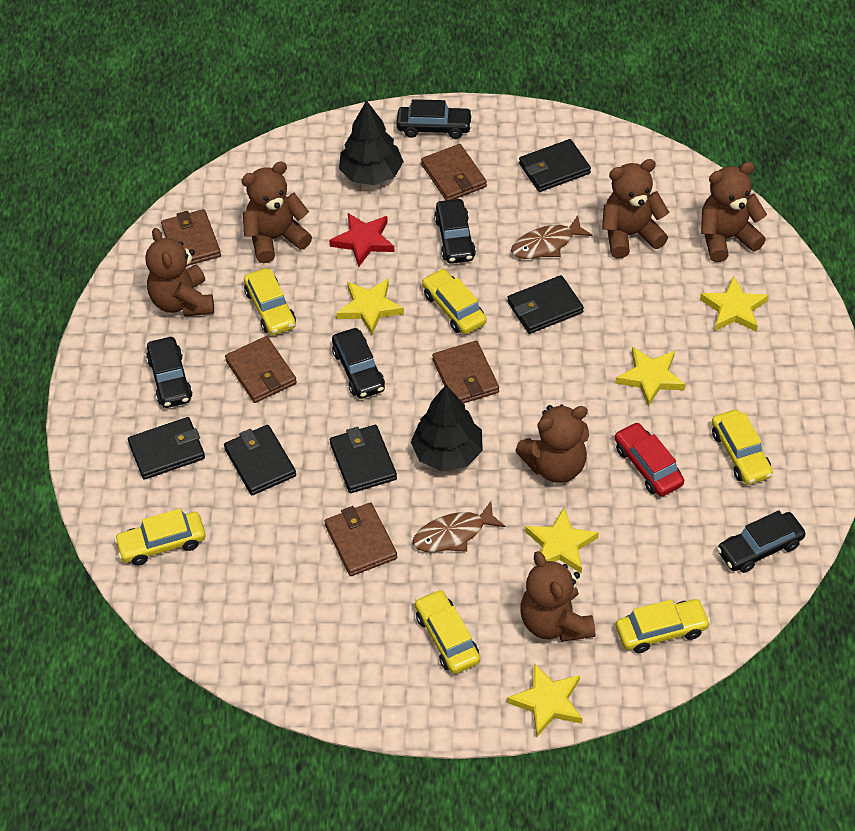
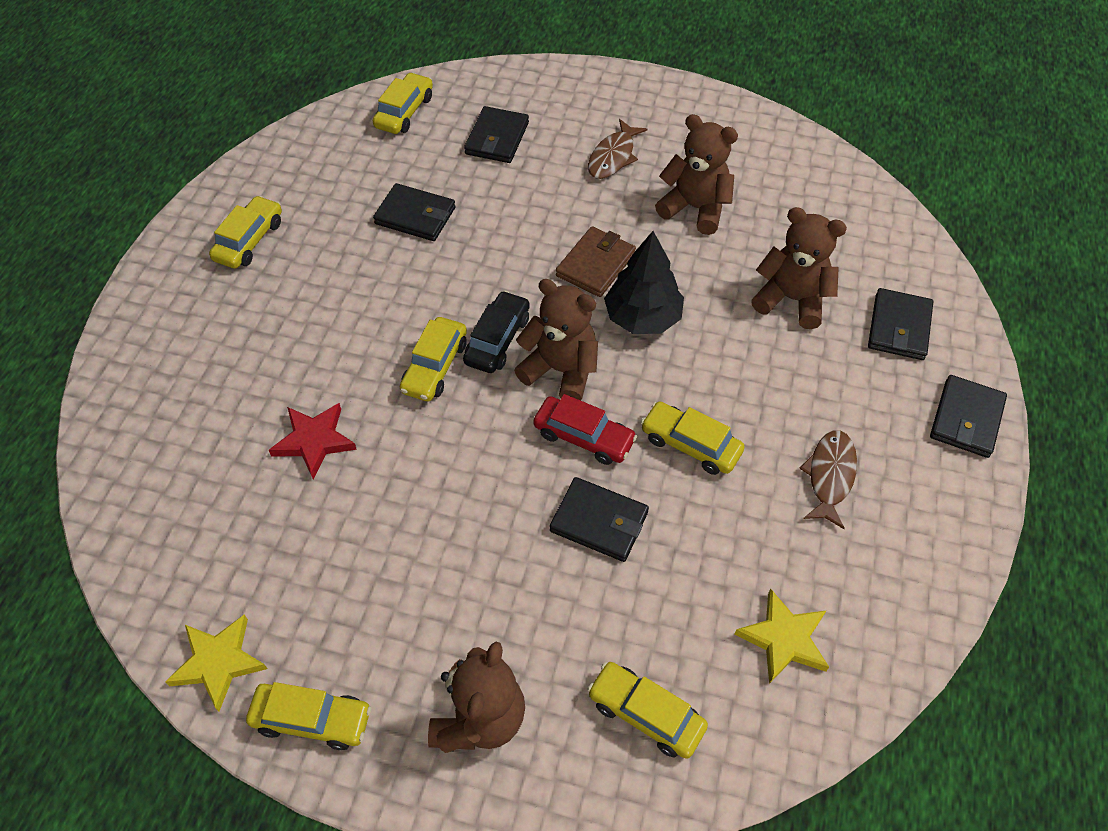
black car: [146,337,192,408] [332,328,385,399] [396,99,473,139] [434,199,476,264] [717,510,806,573] = 5 -> [463,291,530,373] = 1
black tree: [339,100,404,185] [411,385,483,471] = 2 -> [604,231,684,334] = 1
brown teddy bear: [145,228,214,317] [242,162,312,263] [515,405,589,483] [520,551,595,642] [602,159,669,258] [701,162,767,262] = 6 -> [428,642,525,753] [514,279,598,401] [655,114,738,235] [751,207,847,329] = 4
brown wallet: [161,209,221,266] [225,336,297,403] [325,503,397,576] [421,144,487,200] [432,341,499,403] = 5 -> [556,226,636,297] = 1
yellow star: [336,279,404,335] [507,663,583,737] [525,508,599,574] [615,347,686,407] [700,276,769,332] = 5 -> [165,614,267,711] [734,589,829,684] = 2

